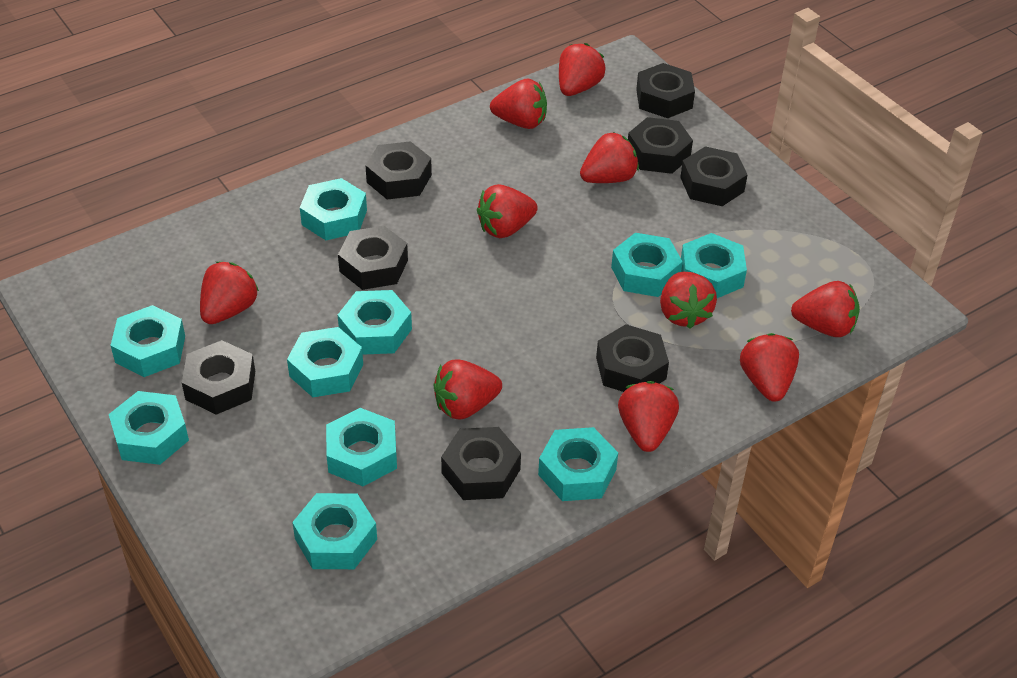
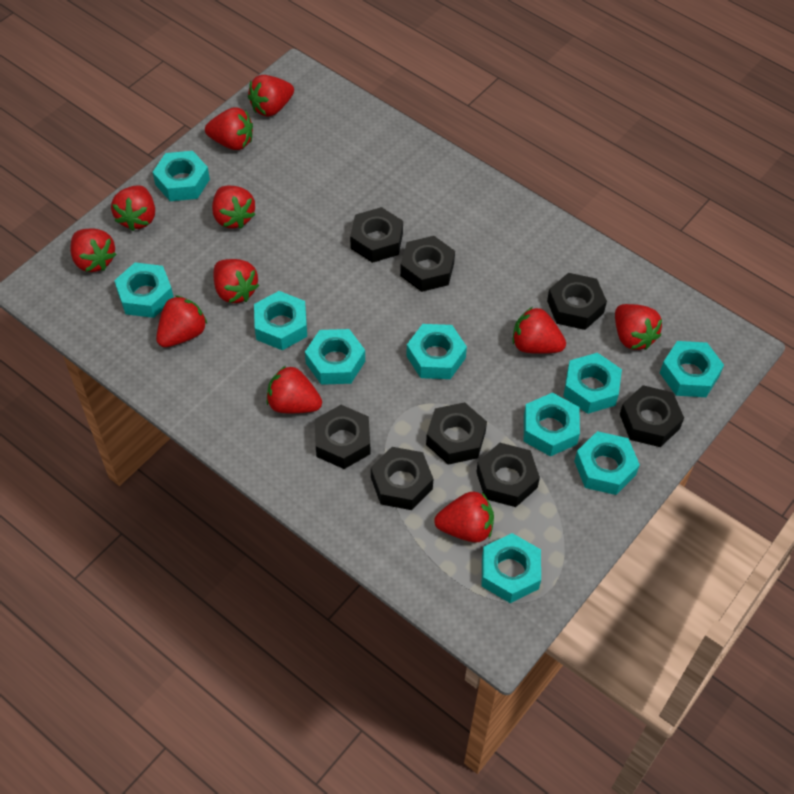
red strawberry: [200,262,259,324] [434,359,502,419] [477,184,538,238] [490,79,547,129] [559,43,606,96] [580,132,639,183] [618,381,679,452] [660,272,717,329] [740,333,799,402] [791,281,860,337] = 10 -> [70,228,116,272] [111,185,155,231] [156,295,207,347] [205,107,253,150] [212,186,255,229] [213,259,259,303] [248,75,294,117] [267,366,322,413] [434,492,494,543] [512,307,566,354] [615,304,662,350] = 11

